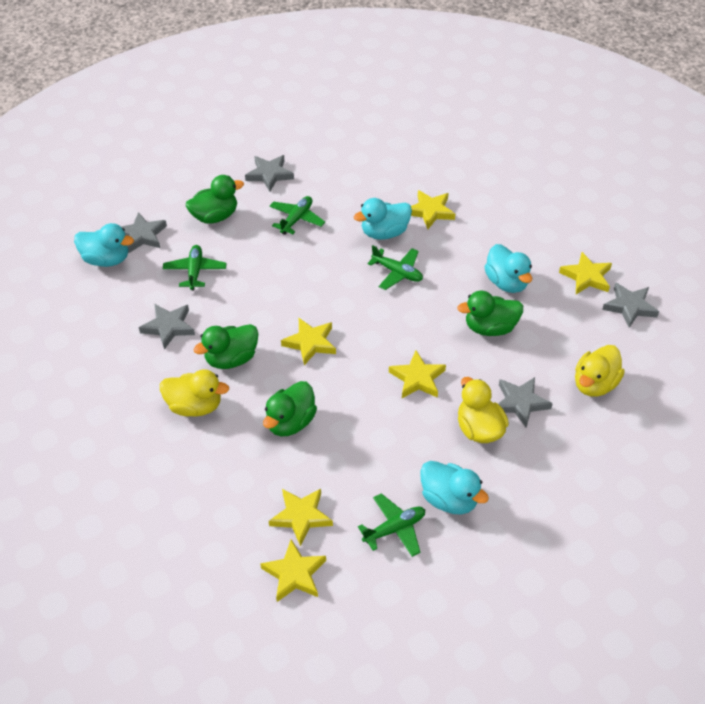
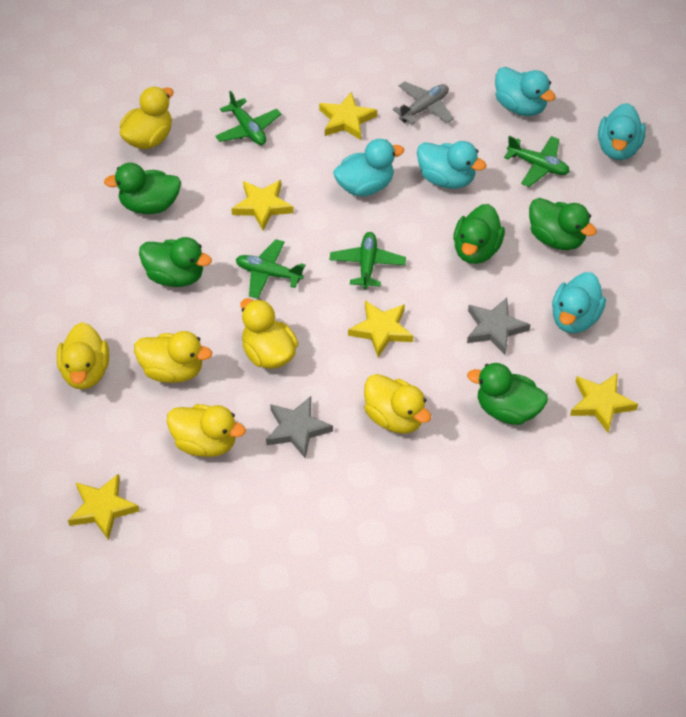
green duck: [186,175,244,224] [193,324,258,369] [263,381,317,436] [457,291,523,336] = 4 -> [104,163,181,214] [139,237,212,287] [453,204,505,264] [467,363,548,425] [529,198,597,250] = 5
grey plane: none = 0 -> [393,81,454,125] = 1
grey star: [121,212,167,253] [139,304,195,350] [245,155,294,191] [498,377,553,427] [602,282,659,328] = 5 -> [266,396,333,459] [467,298,531,355] = 2
turquoise duck: [74,223,134,267] [354,198,412,240] [420,461,489,514] [484,244,532,293] = 4 -> [333,139,404,196] [417,141,486,189] [495,67,556,116] [552,272,606,333] [598,103,646,160] = 5
yellow duck: [160,369,229,417] [458,377,509,443] [575,345,625,397] = 3 -> [57,322,109,389] [120,87,174,149] [134,331,212,383] [167,404,246,457] [240,298,298,369] [364,374,431,434] = 6
yellow star: [260,539,326,602] [269,489,333,547] [281,318,336,365] [389,351,446,398] [411,190,455,229] [559,252,612,294] = 6 -> [68,473,140,540] [231,180,294,230] [319,92,377,140] [348,301,413,357] [570,373,638,433] = 5

